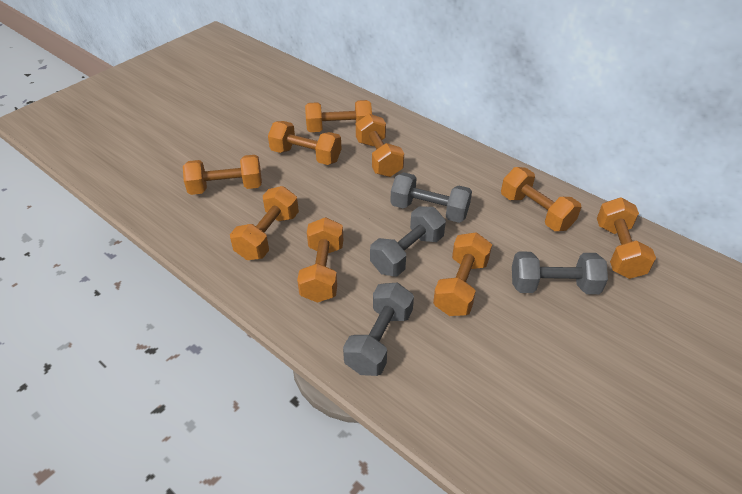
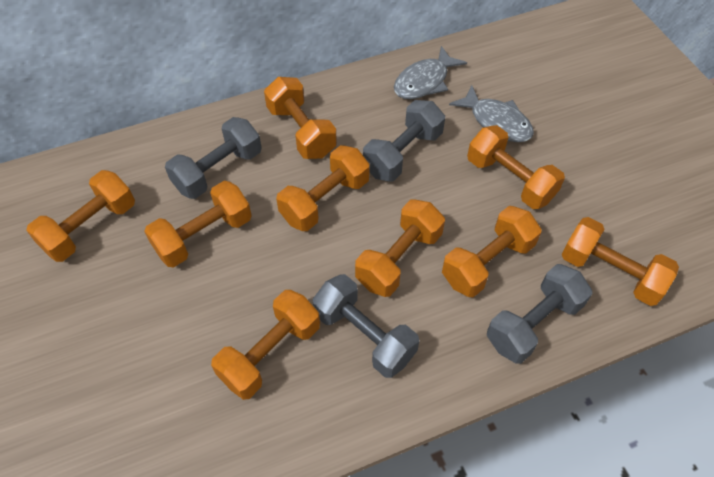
grey fish: none = 0 -> [394,46,467,99] [449,85,534,142] = 2

